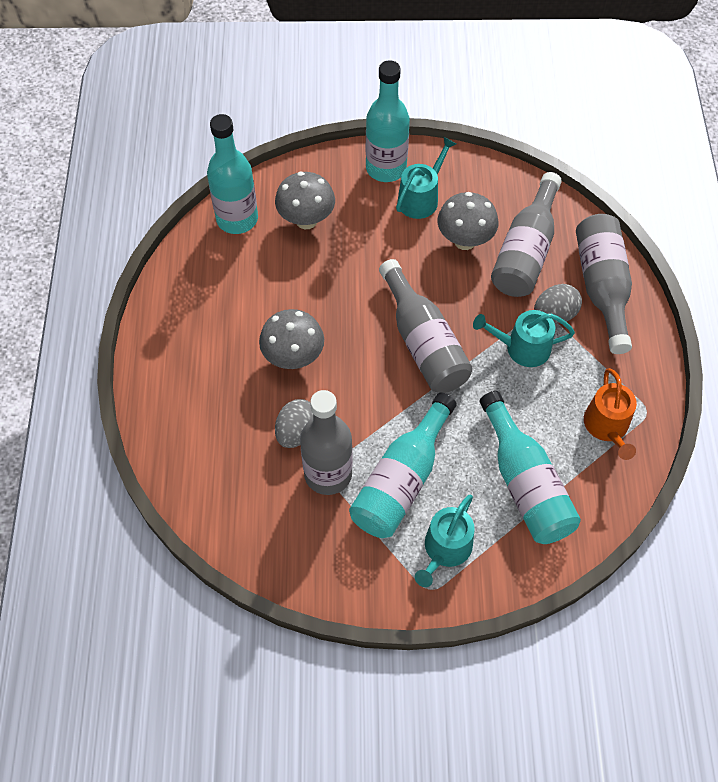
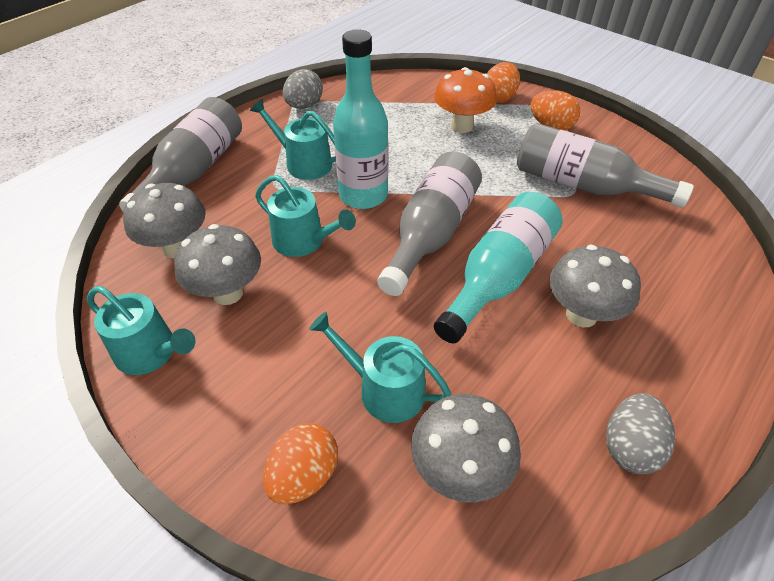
grey bottle: [300,390,353,495] [379,259,473,393] [491,172,562,297] [576,214,632,354] = 4 -> [119,97,242,211] [377,151,482,296] [517,123,694,208] = 3
grey mushroom: [259,309,324,369] [275,172,335,229] [437,192,498,250] = 3 -> [123,183,206,259] [174,224,261,305] [411,394,521,503] [550,245,641,327] = 4
orange egg: none = 0 -> [263,423,338,504] [487,62,520,103] [531,90,580,130] = 3
orange mushroom: none = 0 -> [434,67,497,133] = 1
orange watering can: [584,368,637,460] = 1 -> none = 0
turquoise bottle: [207,114,258,234] [349,392,457,538] [366,60,410,182] [480,391,581,544] = 4 -> [333,29,389,209] [434,192,563,343] = 2
turquoise watering can: [396,137,456,219] [415,495,475,587] [473,310,575,367] = 3 -> [87,286,195,375] [250,99,336,180] [255,175,356,257] [309,312,451,423] = 4

